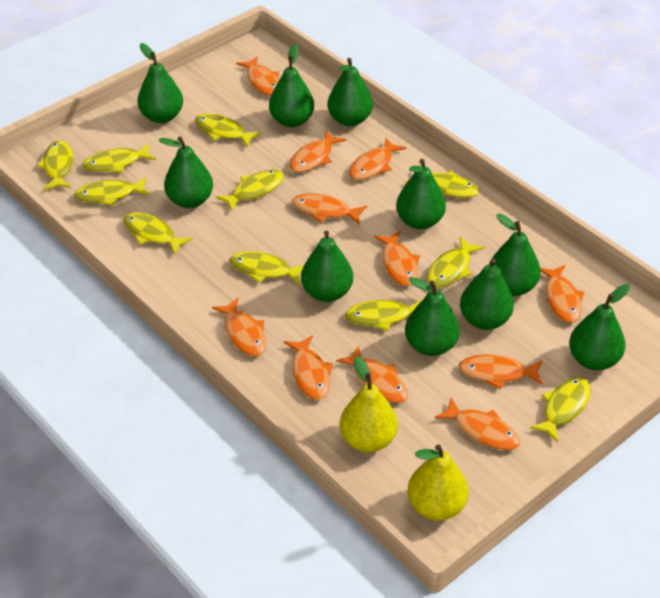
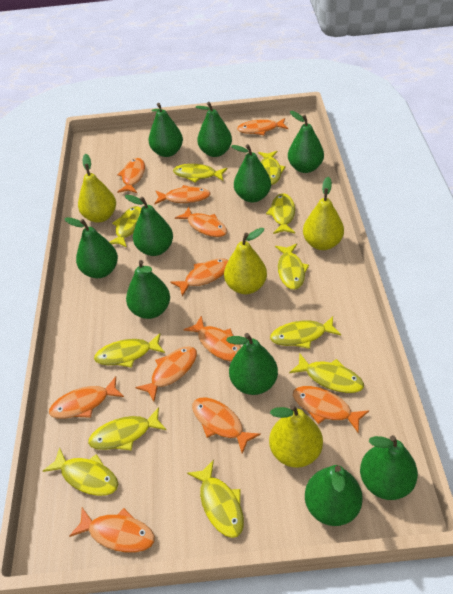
yellow pear: [340,356,398,452] [408,444,469,521] = 2 -> [78,154,116,222] [224,228,267,294] [269,404,323,468] [303,177,344,250] = 4

